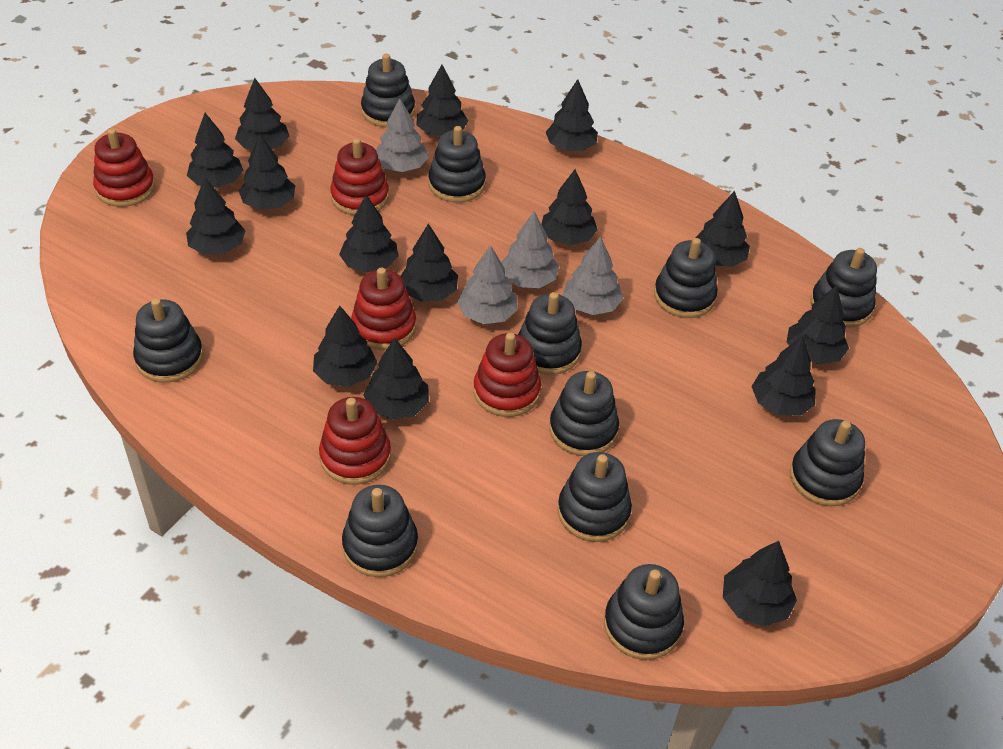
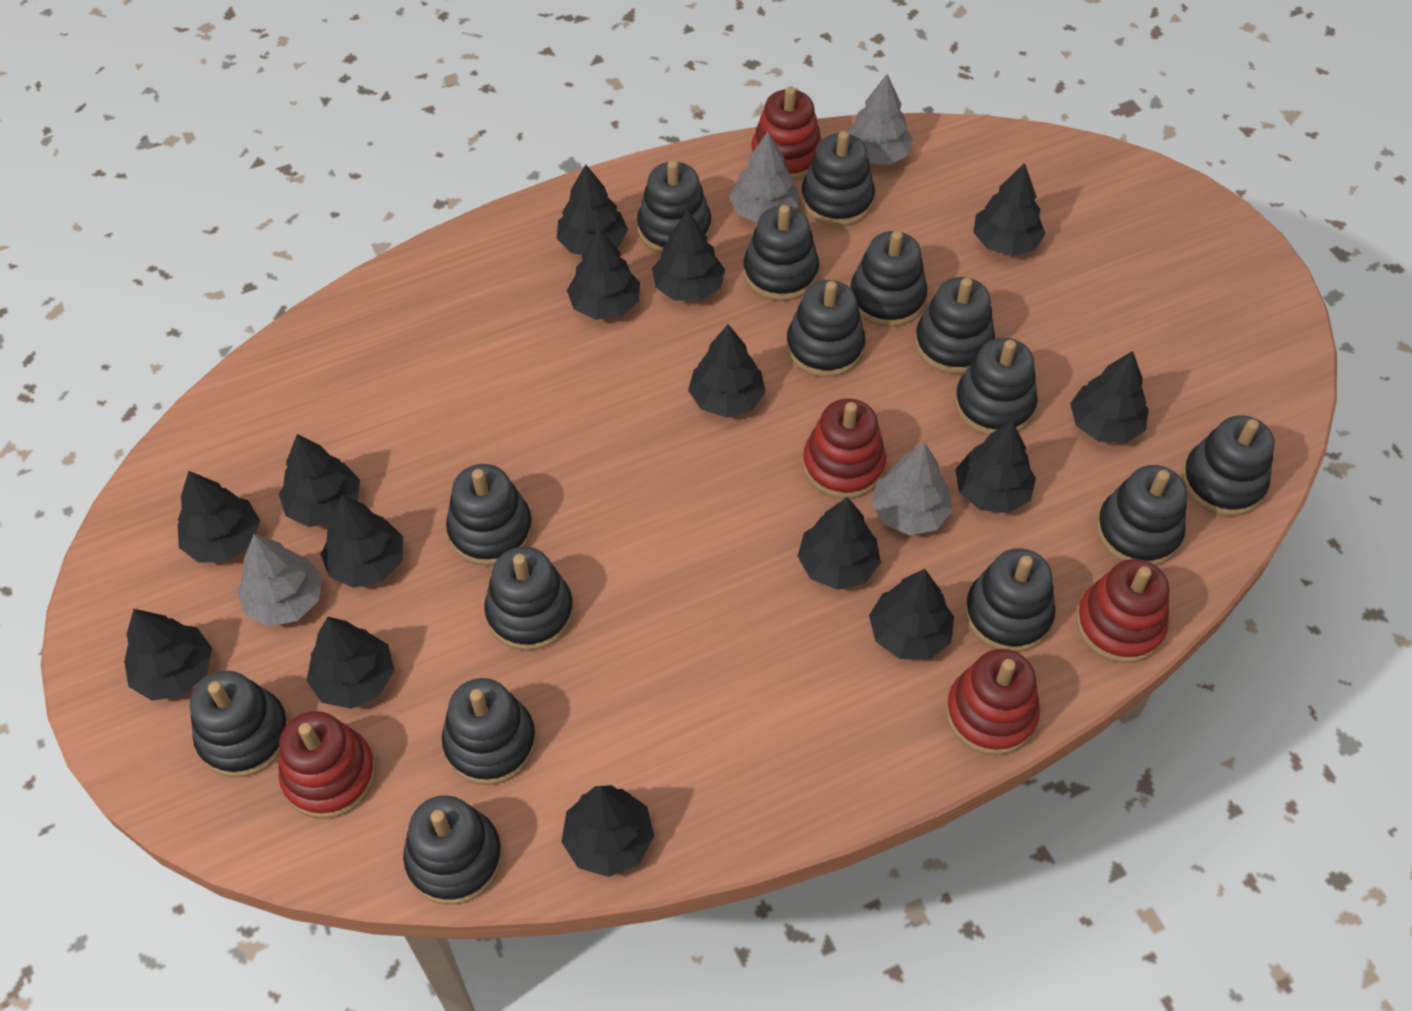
black stacking toy: [133,298,203,383] [342,485,418,577] [361,54,415,127] [429,126,486,203] [518,292,582,375] [549,371,619,456] [558,452,632,542] [604,564,684,660] [654,238,718,318] [790,419,865,507] [810,248,877,328] = 11 -> [190,671,289,777] [403,795,503,905] [442,678,536,785] [446,464,533,566] [484,547,574,651] [637,160,711,254] [743,205,819,301] [786,280,865,377] [801,131,875,226] [850,231,927,327] [915,277,995,374] [955,338,1038,436] [965,548,1055,652] [1096,465,1187,566] [1182,415,1275,516] = 15

